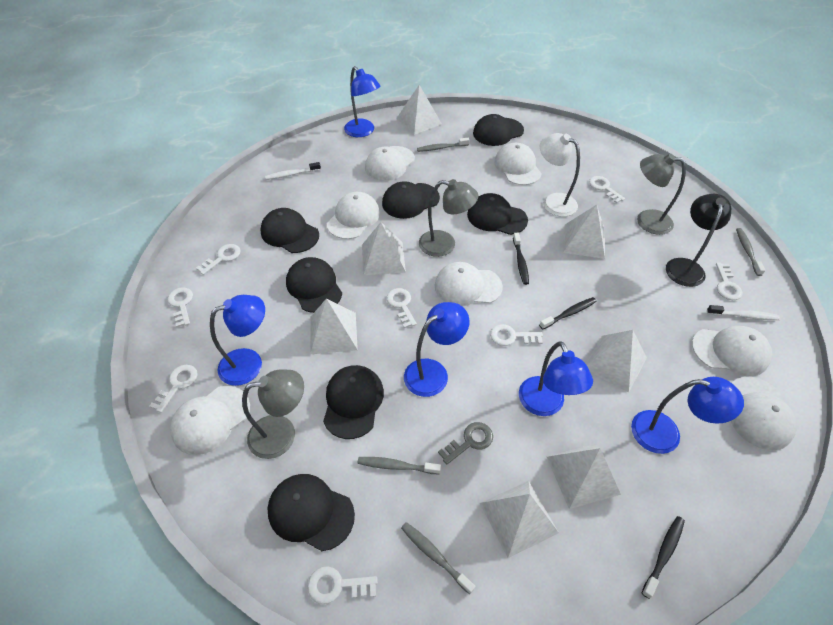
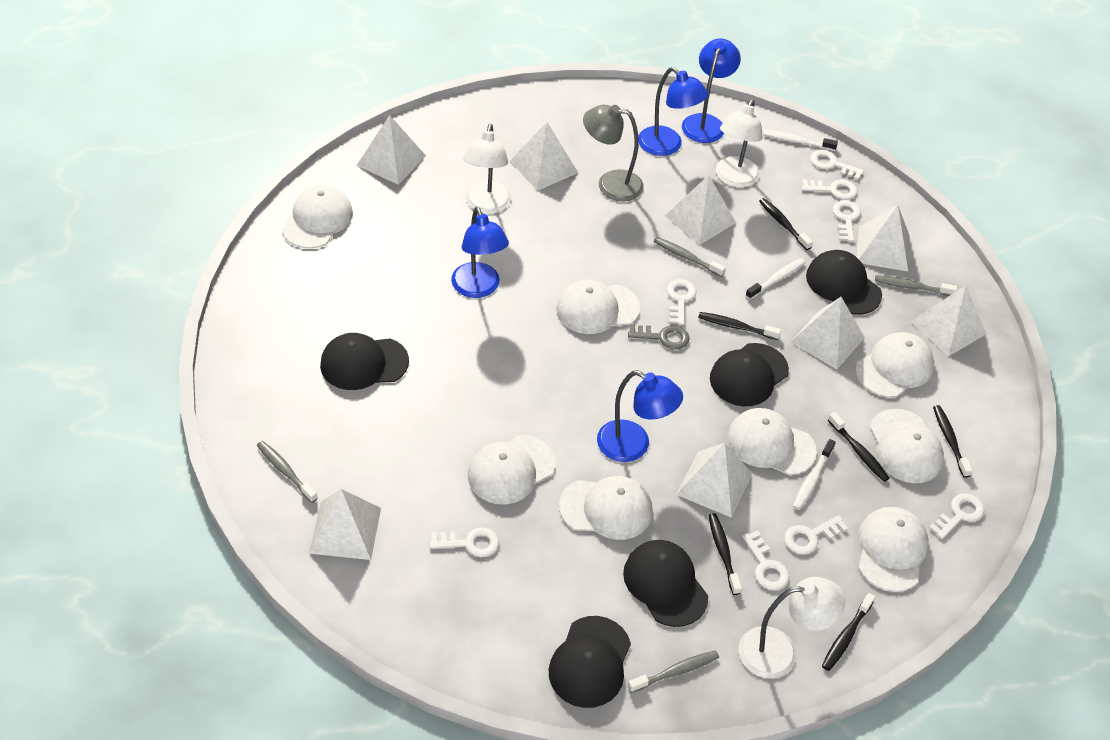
black cap: [260,208,319,253] [267,474,355,551] [286,257,342,313] [323,365,384,439] [382,181,440,219] [467,193,528,235] [473,114,524,146] = 7 -> [320,333,409,390] [549,616,631,708] [623,540,708,627] [710,343,789,406] [806,250,882,315] = 5
black lamp: [666,194,731,287] = 1 -> none = 0
black toothbrush: [513,233,529,285] [539,297,597,330] [642,516,685,599] = 3 -> [698,312,781,340] [708,513,742,595] [759,198,813,250] [822,593,875,671] [828,412,890,482] [933,405,973,478] = 6
blue lamp: [210,295,265,386] [344,66,381,137] [404,302,469,397] [519,341,593,416] [631,377,744,454] = 5 -> [451,207,509,298] [597,370,683,462] [638,67,708,156] [682,38,741,143] = 4
grey lamp: [242,369,304,459] [419,179,478,257] [637,153,686,235] = 3 -> [583,105,644,202] = 1
white cap: [170,386,250,455] [327,192,380,239] [365,146,415,181] [434,262,503,306] [494,143,542,185] [692,326,772,376] [731,377,797,450] = 7 -> [282,185,353,248] [468,435,555,504] [556,280,640,334] [559,476,653,540] [727,408,817,475] [855,332,934,397] [858,507,929,592] [870,409,944,483] = 8
white lamp: [540,133,580,217] = 1 -> [463,124,511,214] [716,99,763,187] [739,577,845,679] = 3
white pyramid: [310,299,358,354] [362,222,406,275] [397,85,442,135] [480,481,559,558] [547,444,621,509] [563,205,605,259] [586,330,647,393] = 7 -> [309,489,381,560] [356,115,426,185] [510,122,578,191] [665,175,736,245] [676,443,752,518] [791,297,865,369] [857,205,910,271] [911,285,986,357] = 8
white toothbrush: [265,162,321,180] [707,305,780,320] = 2 -> [746,258,805,299] [763,130,838,151] [793,439,836,510] = 3

